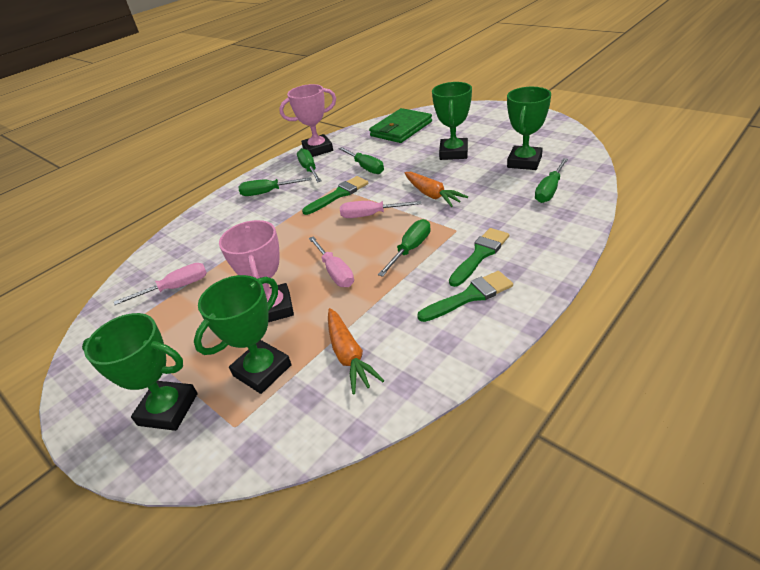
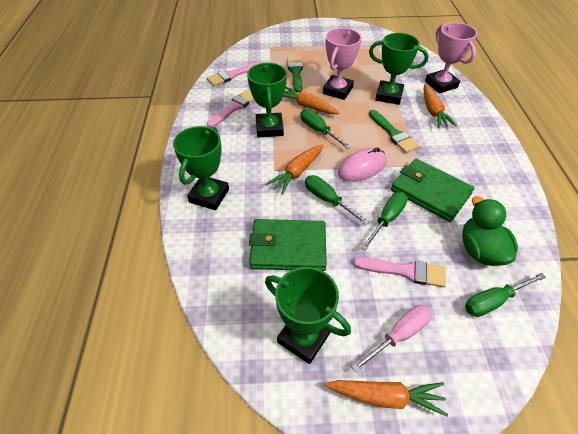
green brush: [302,176,368,215] [417,271,513,322] [449,228,509,287] = 3 -> [287,56,303,93] [369,110,419,153] = 2
green duck: none = 0 -> [462,196,518,266] = 1
green screwdriver: [239,177,311,196] [297,148,321,183] [338,147,384,174] [378,219,431,277] [535,158,568,203] = 5 -> [300,109,351,149] [305,175,369,225] [361,192,408,251] [465,273,546,317] = 4
green wallet: [369,108,432,143] = 1 -> [249,219,327,271] [391,159,474,222] = 2
orange carrot: [328,308,384,395] [405,172,468,207] = 2 -> [266,145,324,195] [283,87,339,114] [325,380,448,416] [424,84,457,128] = 4
pink brush: none = 0 -> [207,61,261,86] [207,90,254,127] [353,257,446,287] = 3
pink mouse: none = 0 -> [338,147,386,182] = 1
pink screwdriver: [114,263,207,305] [309,236,354,287] [340,201,422,218] = 3 -> [352,305,432,372] = 1

